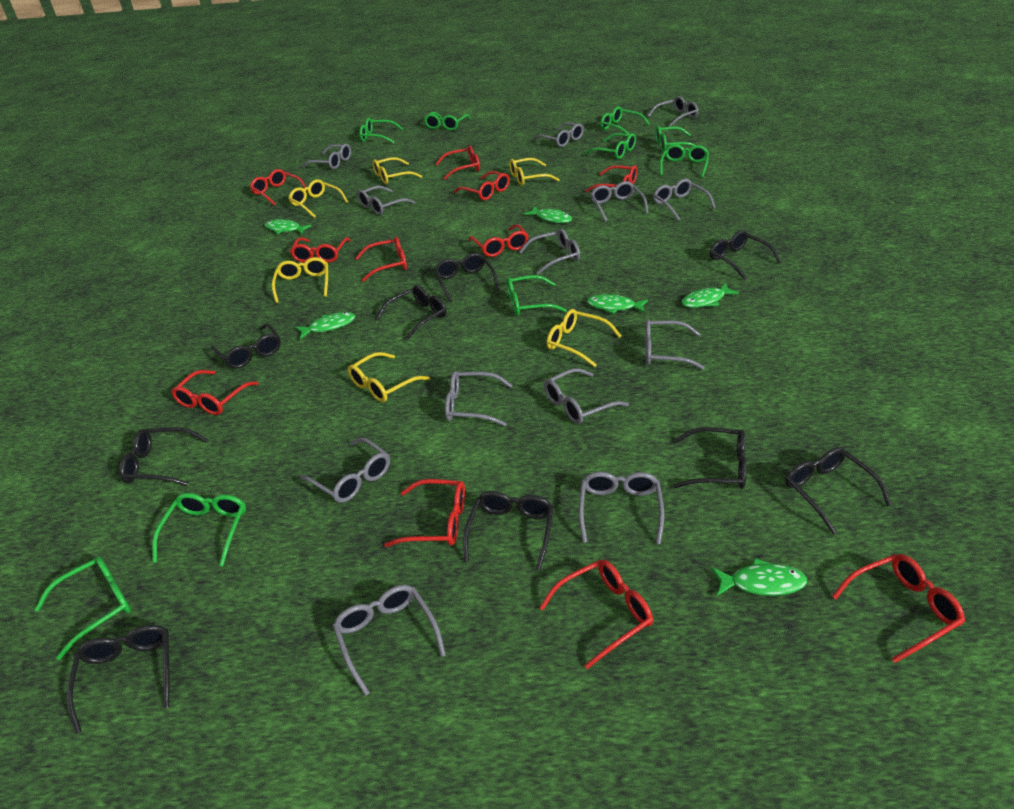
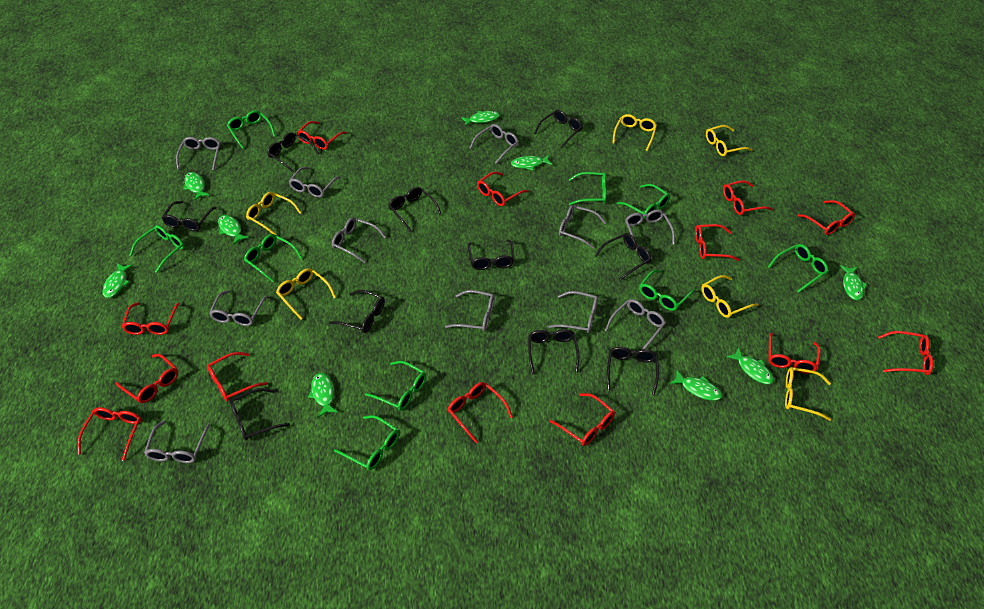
black glasses: [67,625,170,734] [120,427,208,486] [211,323,281,369] [376,285,447,340] [434,253,499,302] [463,491,554,571] [673,427,747,489] [710,230,781,280] [785,447,891,534] = 9 -> [162,201,217,231] [229,388,290,441] [267,132,319,172] [329,290,385,333] [388,187,442,231] [468,239,515,270] [528,329,580,374] [534,110,583,149] [595,233,651,281] [607,347,659,396] = 10
green fish: [265,219,312,234] [295,312,355,339] [524,206,572,223] [587,294,648,314] [681,283,739,308] [711,558,807,596] = 6 -> [102,264,133,298] [183,172,210,200] [218,215,249,244] [308,373,337,417] [461,111,500,126] [511,155,552,170] [669,370,722,401] [726,347,774,384] [840,265,867,300] = 9
grey glasses: [300,438,390,503] [302,144,351,169] [333,585,446,696] [357,186,415,215] [445,371,513,426] [519,229,580,275] [532,122,584,147] [544,368,629,424] [579,472,664,544] [590,181,648,222] [645,320,705,370] [648,96,698,127] [653,179,716,220] = 13 -> [144,420,210,463] [176,137,221,170] [209,290,268,326] [289,167,341,198] [332,217,386,263] [445,290,495,332] [469,124,519,164] [548,291,598,333] [559,205,606,249] [605,299,666,350] [625,210,675,251] = 11
red glasses: [171,370,259,415] [250,169,308,206] [290,237,351,263] [355,237,407,282] [384,479,465,547] [436,146,480,180] [453,171,510,200] [468,224,529,257] [539,560,653,669] [585,165,637,192] [832,554,965,663] = 11 -> [78,407,141,461] [116,354,178,403] [122,302,180,335] [207,352,268,401] [297,121,347,150] [448,382,513,444] [477,172,529,206] [549,393,615,446] [695,224,740,261] [723,180,773,215] [768,332,821,374] [797,200,855,235] [878,331,933,375] = 13

